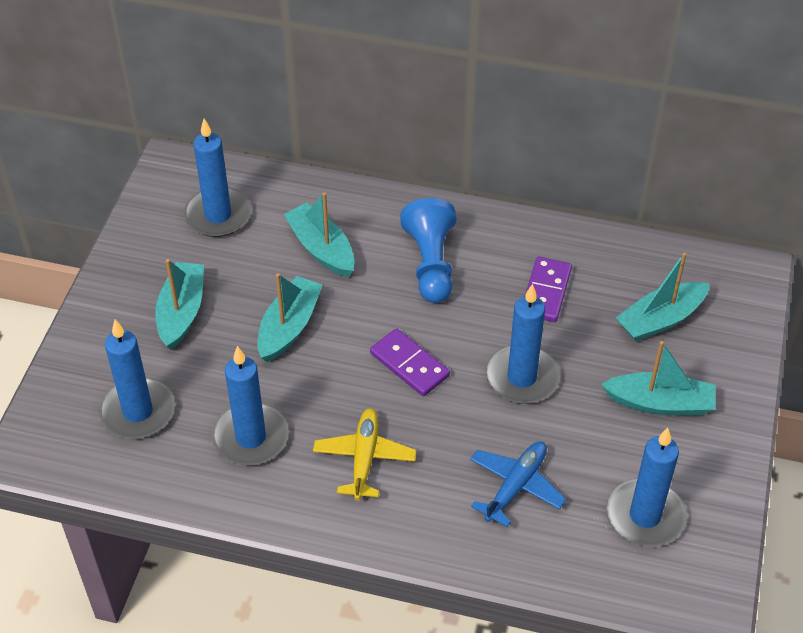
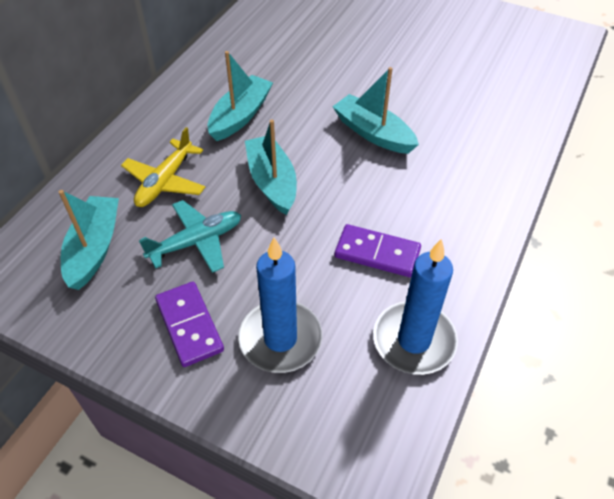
blue candle: [99,320,175,439] [184,119,251,237] [212,346,289,466] [485,284,560,404] [606,428,687,547] = 5 -> [238,237,322,373] [373,239,458,375] = 2
blue pawn: [400,198,456,303] = 1 -> none = 0
blue plane: [470,441,566,527] = 1 -> none = 0
turquoise boat: [155,259,204,350] [257,273,322,362] [284,192,355,277] [601,341,715,416] [616,252,710,341] = 5 -> [59,190,119,290] [208,51,273,141] [245,119,297,215] [332,67,419,154] = 4
turquoise plane: none = 0 -> [139,200,241,273] = 1

